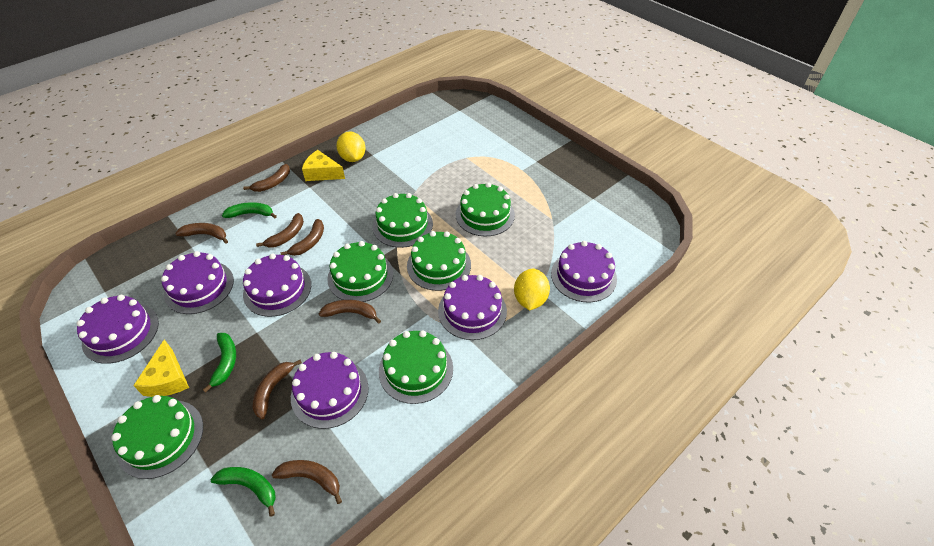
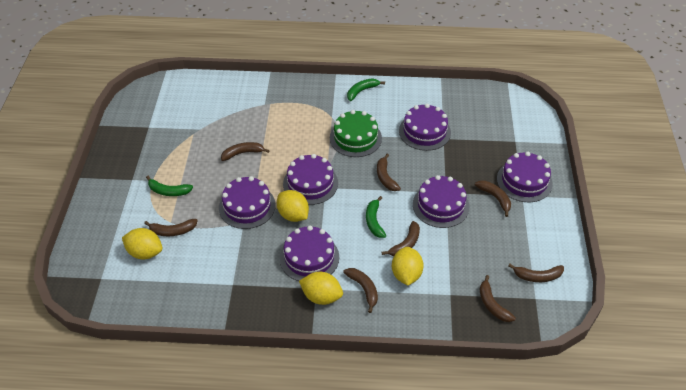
brown banana: [175,223,228,244] [243,164,290,192] [253,360,302,419] [256,213,304,248] [272,460,342,504] [280,219,324,256] [319,300,381,323] = 7 -> [144,219,198,236] [221,142,270,161] [343,268,378,313] [377,153,401,191] [382,221,420,256] [475,180,511,217] [480,275,516,322] [508,264,564,282] = 8
green cake: [111,395,203,479] [327,241,393,302] [373,193,433,248] [379,330,453,404] [407,231,471,291] [455,183,515,236] = 6 -> [330,110,382,157] = 1
yellow cheese: [133,339,189,397] [302,150,345,181] = 2 -> none = 0
yellow lemon: [336,132,365,162] [514,269,550,310] = 2 -> [122,228,162,259] [277,190,309,222] [299,272,343,305] [392,247,424,285] = 4

